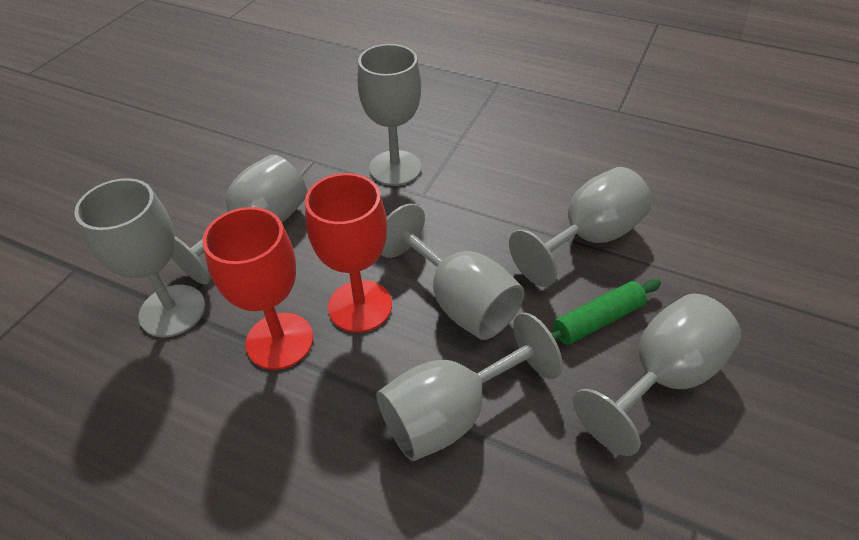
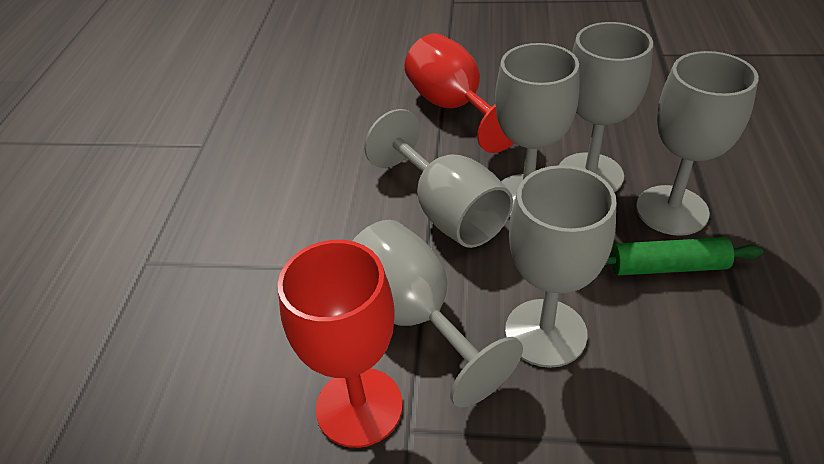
grey goblet: [74,178,205,338] [171,155,307,285] [357,44,422,186] [376,312,563,461] [381,204,524,340] [509,167,652,287] [573,294,741,456] = 7 -> [353,220,523,407] [364,109,513,248] [495,43,580,217] [505,165,616,368] [559,22,653,192] [636,51,759,236] = 6

